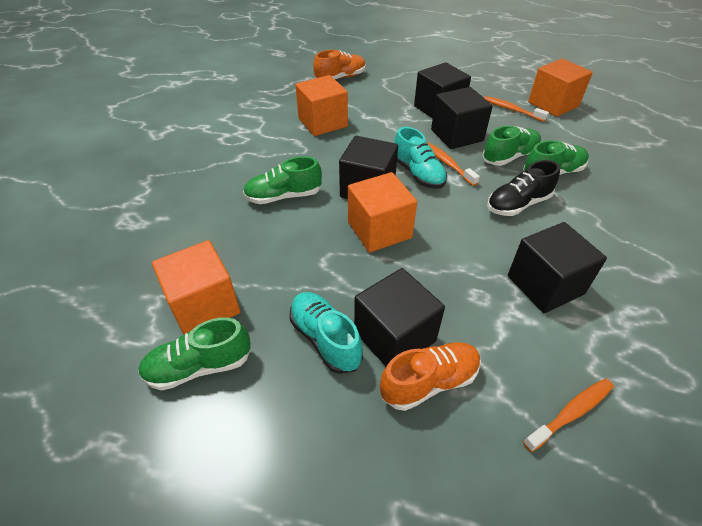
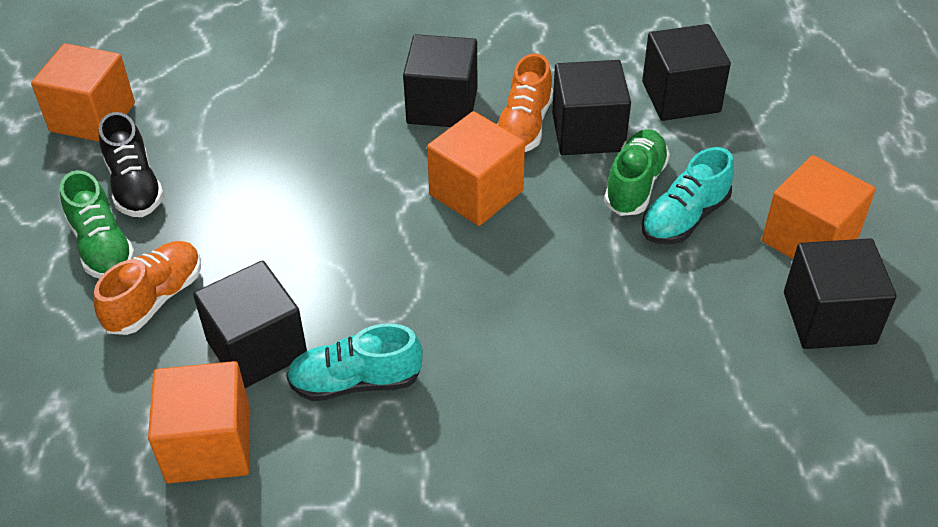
green shoe: [138,318,251,390] [243,156,322,204] [482,126,541,166] [523,140,589,175] = 4 -> [60,170,135,279] [604,129,670,216] = 2
orange toothbrush: [427,143,480,186] [484,96,549,122] [523,379,614,452] = 3 -> none = 0

